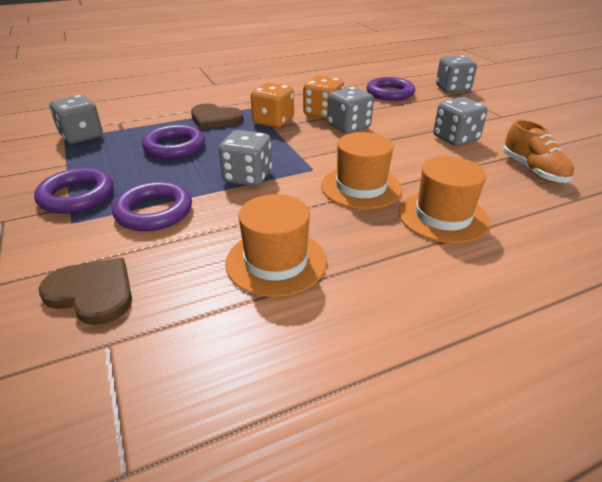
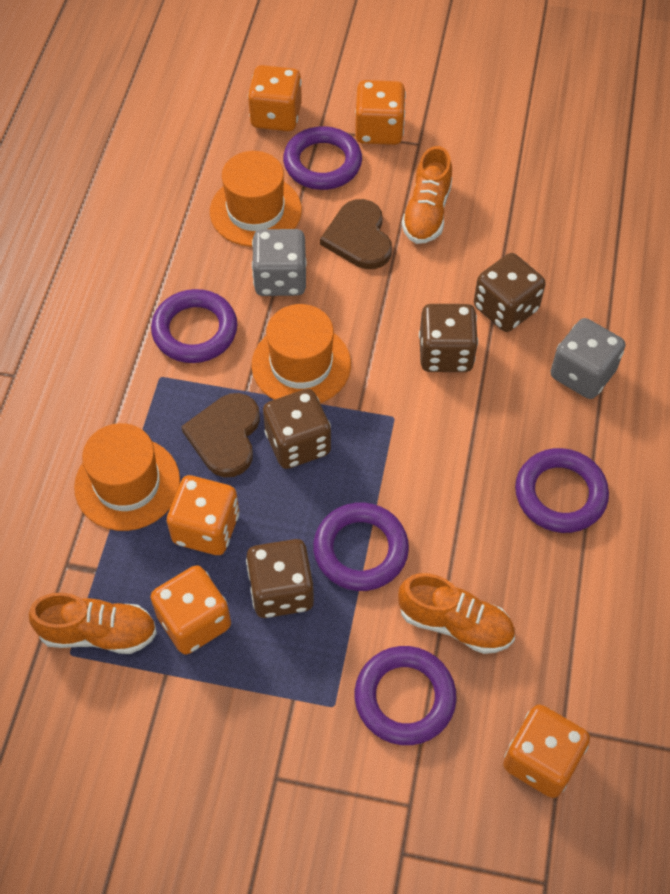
brown dice: none = 0 -> [246,539,314,618] [263,389,331,469] [419,304,478,372] [474,253,546,332] = 4
grey dice: [50,95,103,144] [219,130,272,186] [327,87,374,134] [433,97,488,146] [436,55,477,93] = 5 -> [252,229,307,296] [550,318,626,399] = 2
orange dice: [251,83,294,128] [303,76,344,119] = 2 -> [150,565,231,655] [167,475,239,555] [248,65,302,131] [355,80,406,145] [503,705,590,798] = 5
orange shoe: [503,119,574,183] = 1 -> [29,592,157,654] [398,573,515,654] [401,146,452,244] = 3
purple ring: [34,168,113,214] [112,182,192,231] [142,125,205,159] [366,77,415,101] = 4 -> [151,289,237,363] [283,126,362,190] [313,502,409,591] [355,646,457,745] [515,448,609,533] = 5

